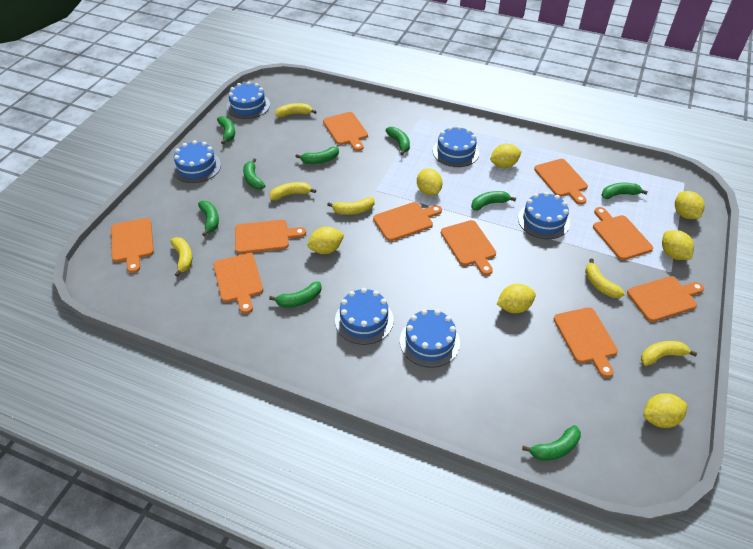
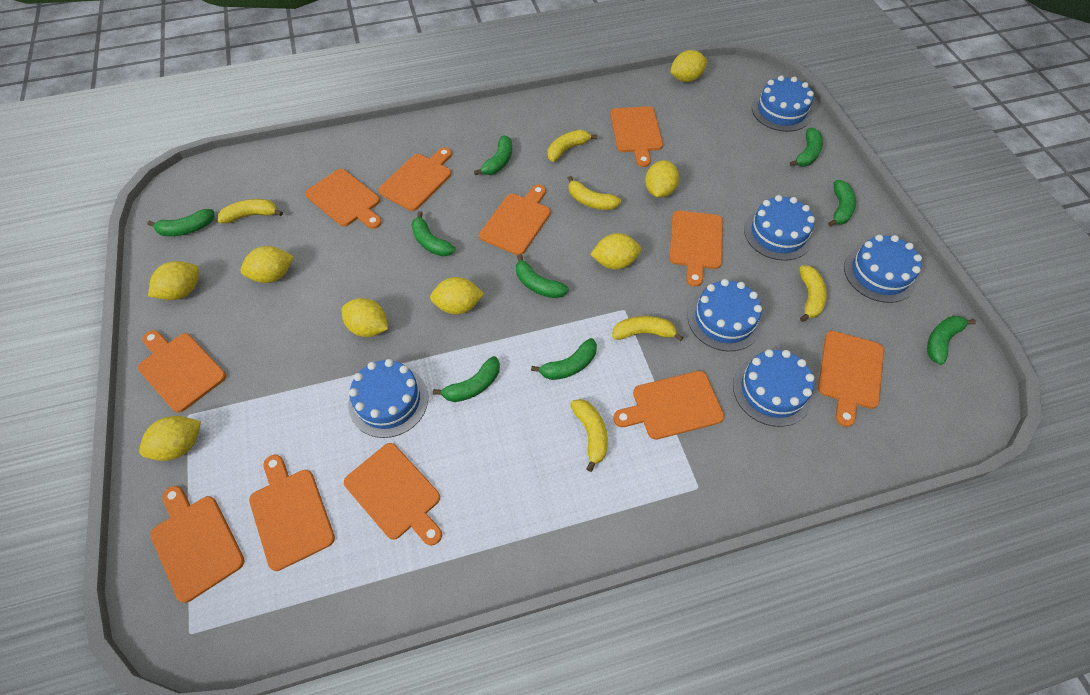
orange cutting board: [111,218,154,273] [213,253,263,314] [235,220,306,254] [323,112,368,151] [373,202,442,241] [441,220,496,276] [534,159,588,205] [554,307,618,378] [593,207,653,260] [627,276,704,322] = 10 -> [138,330,226,413] [150,486,245,603] [249,455,335,571] [305,169,382,229] [344,443,442,546] [378,147,452,211] [479,185,551,255] [610,106,663,167] [613,371,724,440] [669,210,723,287] [818,331,884,427] = 11
yellow lemon: [307,227,344,254] [417,168,443,196] [490,144,521,168] [497,284,536,313] [643,393,688,428] [662,230,694,260] [675,191,705,219] = 7 -> [139,416,201,461] [148,261,199,300] [241,246,294,283] [342,298,388,337] [430,277,484,314] [590,233,641,270] [645,160,679,198] [670,50,708,82] = 8

